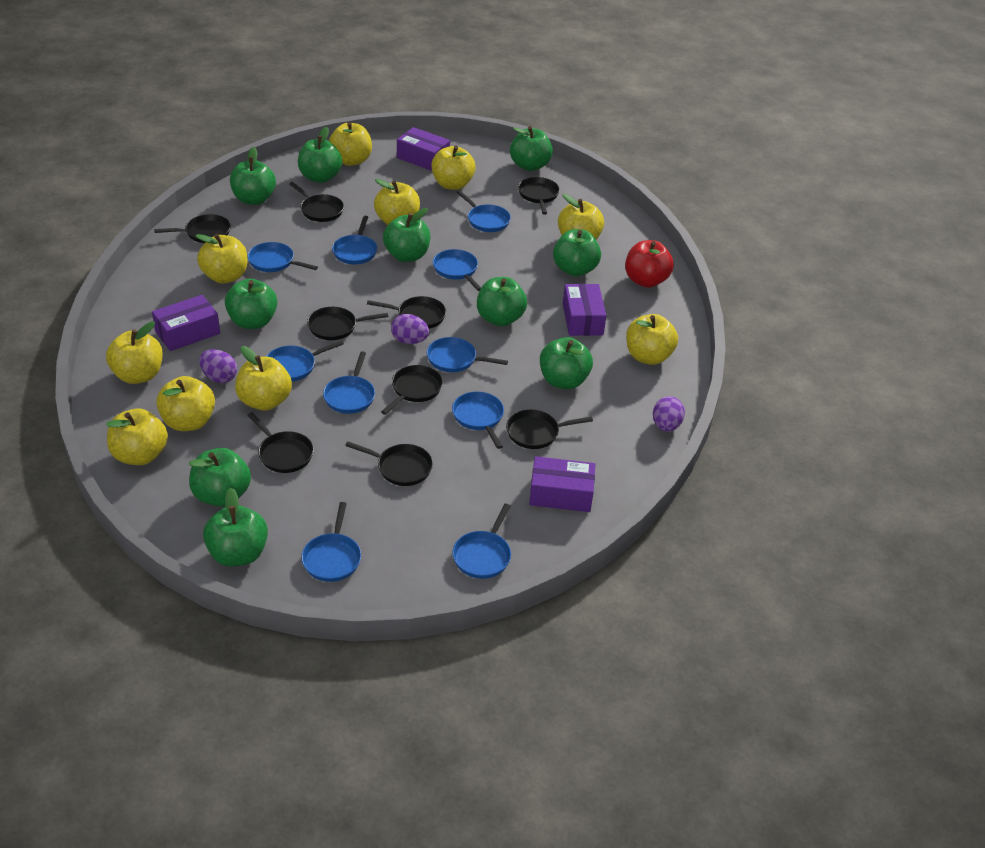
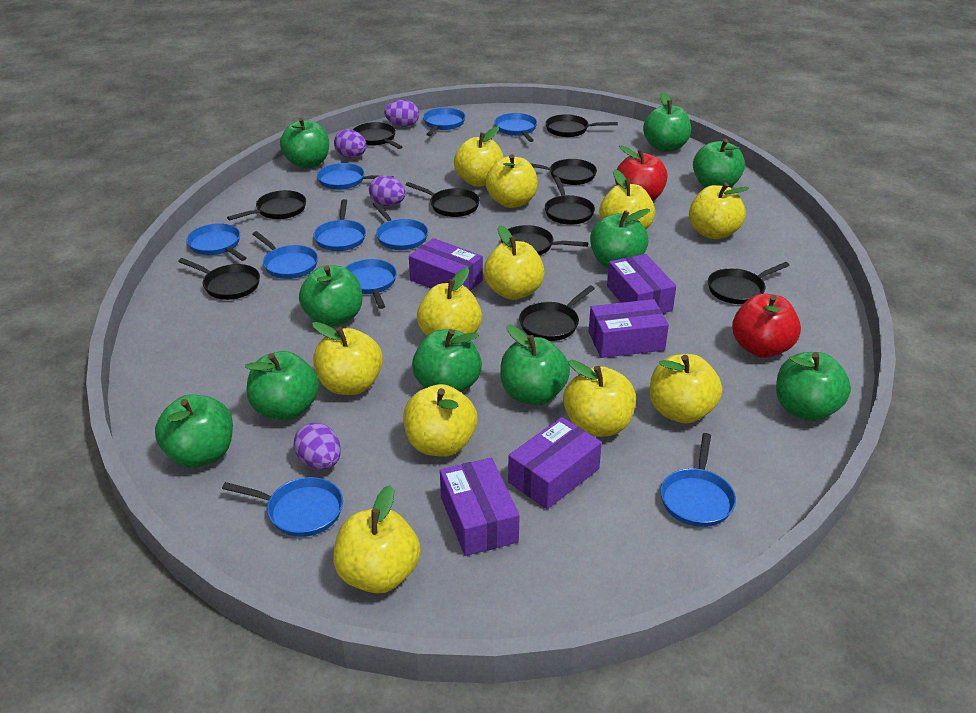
black pan: [154,214,231,243] [247,412,314,473] [289,182,344,222] [307,307,388,340] [345,441,433,486] [367,296,446,329] [381,365,443,415] [506,410,593,449] [518,177,560,215] = 9 -> [178,258,260,300] [227,190,306,220] [353,122,402,149] [406,182,480,217] [501,225,589,255] [519,285,595,341] [530,159,597,185] [545,114,618,137] [545,177,595,225] [708,262,790,304] = 10
purple box: [152,295,220,351] [397,127,450,171] [529,456,595,512] [563,284,606,336] = 4 -> [409,238,483,291] [440,458,520,556] [508,417,602,509] [589,299,669,358] [607,254,676,313] = 5
purple egg: [199,349,237,383] [391,314,429,344] [653,396,685,432] = 3 -> [294,423,341,470] [334,129,367,158] [369,175,406,206] [384,100,419,127] = 4
red apple: [625,240,674,288] = 1 -> [615,145,668,201] [732,294,801,358] = 2
yellow apple: [106,322,163,384] [106,408,168,465] [156,376,215,431] [195,234,248,284] [235,346,292,411] [329,122,372,166] [374,179,420,225] [431,146,476,190] [558,194,604,240] [626,314,678,365] = 10 -> [312,322,383,395] [333,485,420,593] [403,384,477,457] [417,267,482,336] [454,126,504,187] [484,225,545,300] [485,154,538,208] [563,360,636,437] [599,169,655,229] [650,354,722,423] [689,183,749,239] = 11

